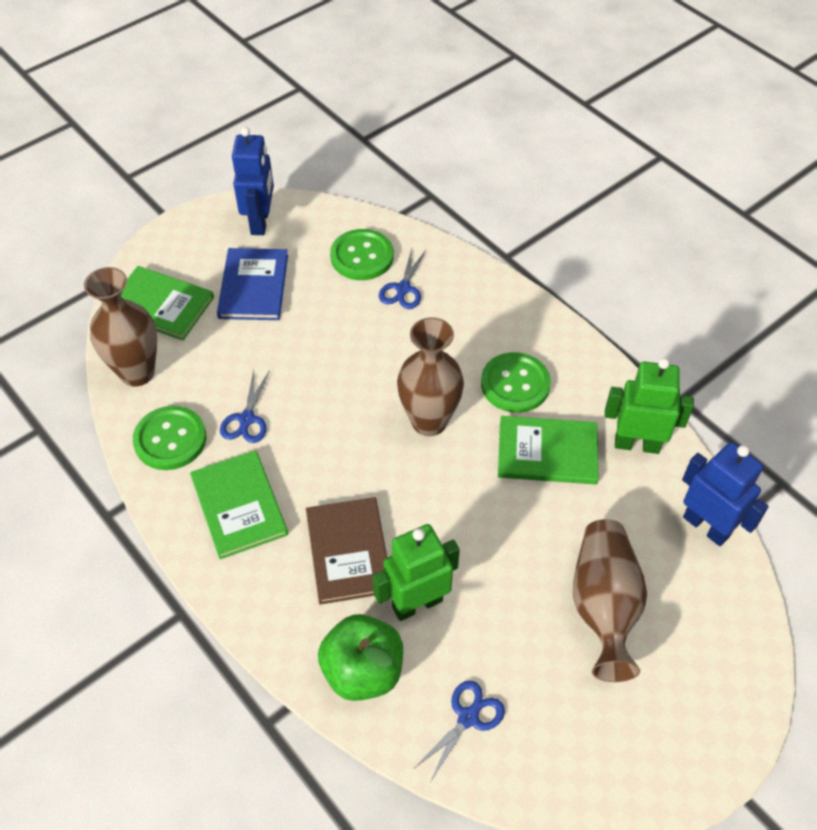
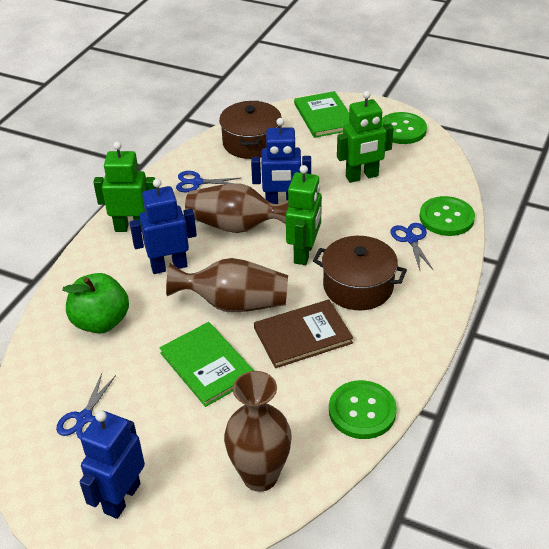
blue book: [217,248,288,320] = 1 -> none = 0
blue robot: [232,127,274,235] [682,442,769,546] = 2 -> [80,410,145,519] [129,179,197,274] [251,118,311,204] = 3
brown pot: none = 0 -> [219,101,282,159] [313,236,407,310] = 2
green book: [121,266,214,340] [190,450,288,559] [498,416,599,485] = 3 -> [159,322,254,407] [294,91,350,138] = 2
green robot: [372,524,460,621] [605,358,694,454] = 2 -> [93,142,156,232] [286,165,322,265] [337,91,394,183] = 3

